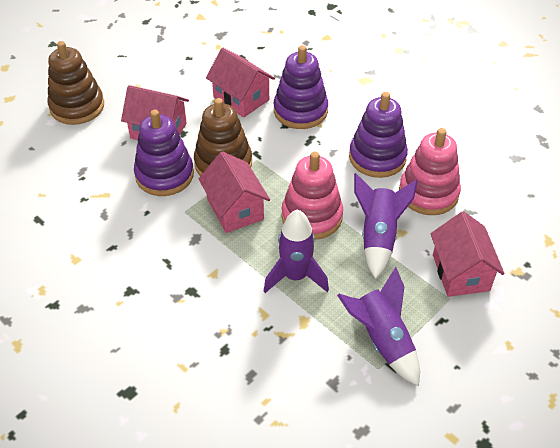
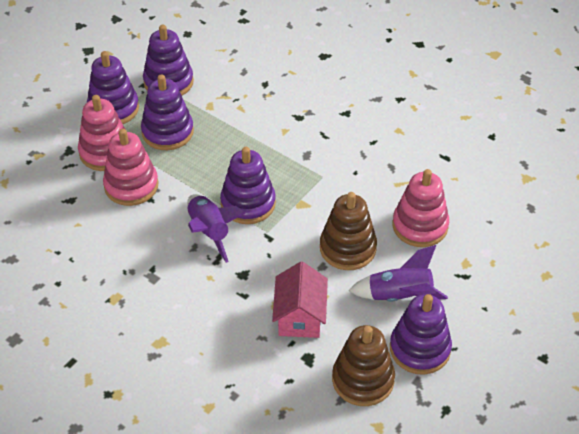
pink house: [121,85,189,140] [199,151,270,233] [206,48,275,118] [430,211,505,297] = 4 -> [272,262,328,338] = 1
pink stacking toy: [281,152,343,240] [399,128,461,215] = 2 -> [78,95,125,171] [103,128,158,206] [392,169,449,247] = 3
purple rocket: [264,209,329,293] [337,267,420,386] [354,173,418,279] = 3 -> [187,194,246,263] [348,245,448,301] = 2
purple stacking toy: [134,110,194,196] [274,45,328,129] [349,92,408,178] = 3 -> [87,51,139,124] [141,74,194,150] [143,25,194,95] [220,147,276,224] [390,294,452,375] = 5

